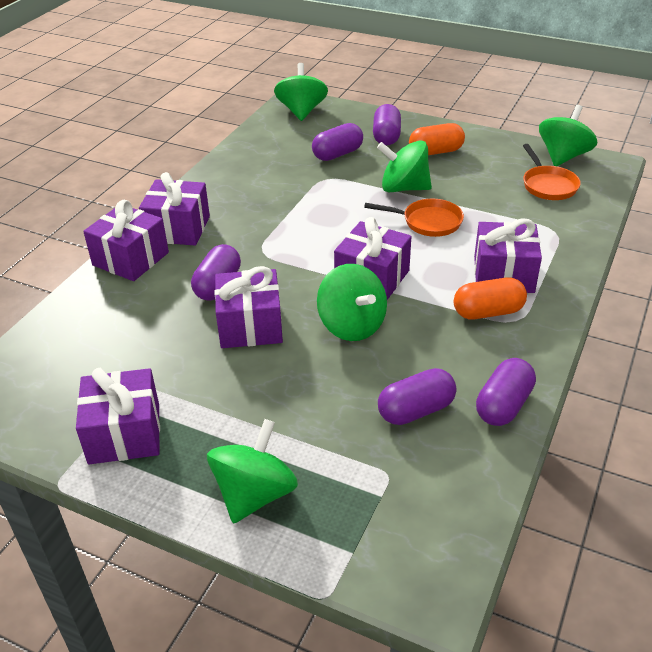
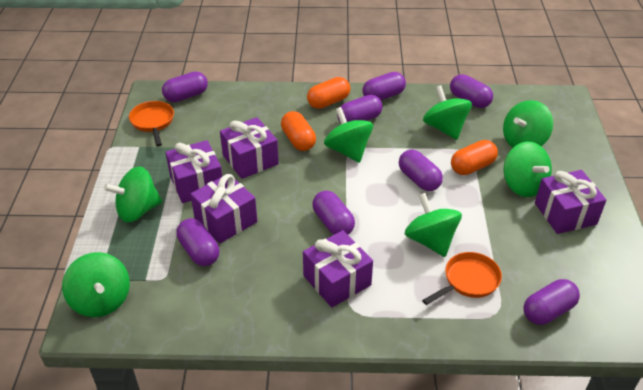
green spinning top: [207,419,298,523] [274,63,328,121] [317,264,387,341] [377,140,432,192] [539,105,597,166] = 5 -> [62,252,130,317] [104,166,162,222] [324,107,373,163] [405,193,462,257] [423,85,472,140] [503,100,553,148] [504,141,552,197] = 7
orange capsule: [409,123,465,155] [454,277,527,319] = 2 -> [281,111,316,151] [307,77,350,109] [451,140,498,175] = 3
purple capsule: [191,244,241,301] [312,123,363,161] [373,104,401,146] [378,368,456,425] [476,358,536,426] = 5 -> [162,71,208,102] [176,218,219,266] [312,191,355,235] [337,95,383,123] [362,72,406,100] [399,150,443,191] [450,74,493,108] [524,279,580,325] = 8
purple gift: [76,368,160,464] [83,200,169,281] [139,172,210,246] [214,266,283,348] [334,217,411,300] [474,218,542,293] = 6 -> [165,140,222,203] [190,173,257,243] [220,117,279,179] [303,230,373,307] [535,170,606,234] = 5

